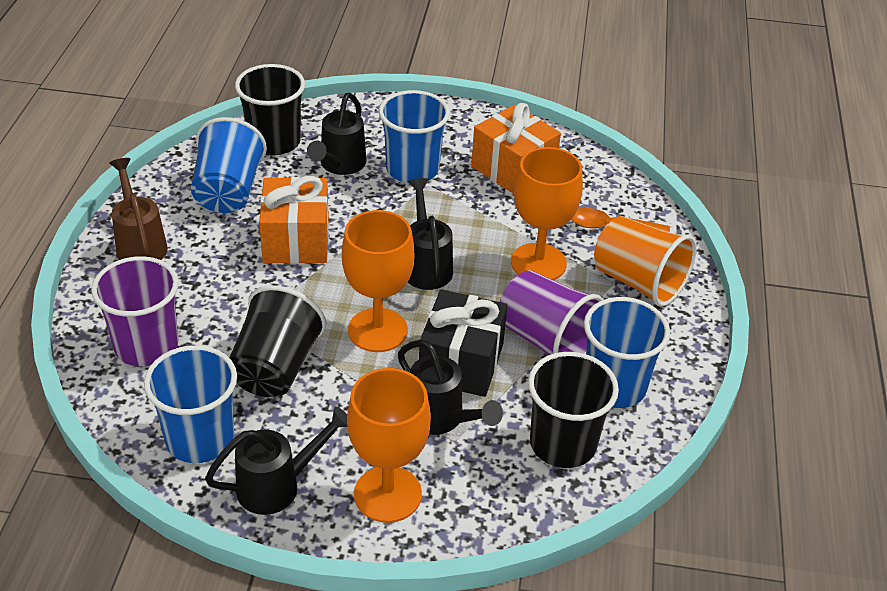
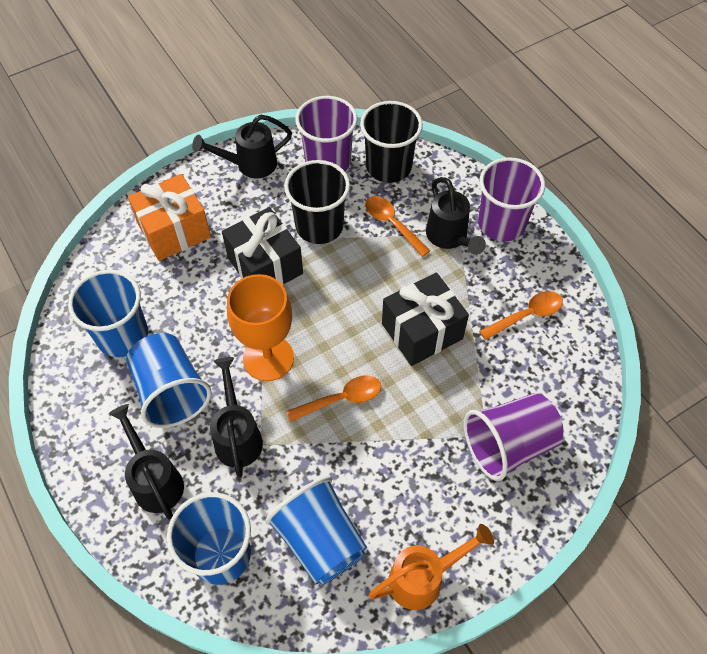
black cup: [229,285,326,397] [235,64,305,156] [528,352,619,468] = 3 -> [284,160,350,244] [360,101,423,183] = 2
black gift: [419,289,507,397] = 1 -> [222,207,303,285] [382,272,469,366] = 2
brown watering can: [109,158,168,260] = 1 -> none = 0
orange cup: [594,216,696,307] = 1 -> none = 0
orange gift: [259,176,329,264] [471,103,561,194] = 2 -> [128,174,211,261] = 1
orange goblet: [342,210,415,352] [347,368,431,523] [511,147,583,280] = 3 -> [227,274,294,381] = 1
orange spoon: [571,208,670,233] = 1 -> [286,375,381,422] [365,196,430,257] [479,291,563,340] = 3
orange watering can: none = 0 -> [369,524,494,610] = 1
purple cup: [91,256,179,366] [500,270,603,355] = 2 -> [295,96,358,171] [464,393,563,481] [478,157,545,242] = 3

